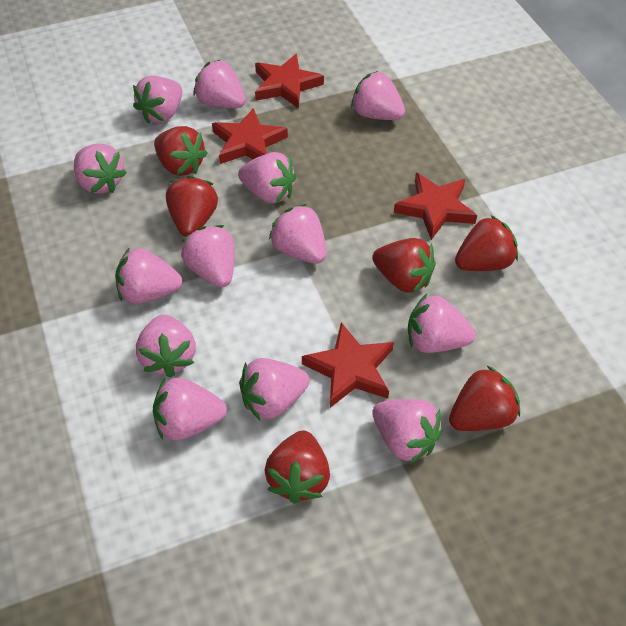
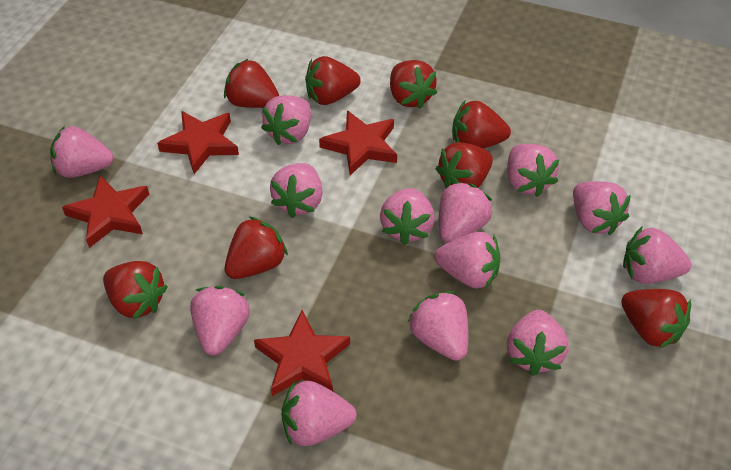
red strawberry: [154,126,207,176] [166,175,218,237] [264,431,330,504] [372,238,436,293] [449,366,520,431] [455,215,518,271] = 6 -> [103,261,168,320] [224,59,279,108] [225,217,288,279] [305,56,361,105] [390,60,437,109] [436,142,493,188] [452,101,511,148] [621,289,691,349] = 8

